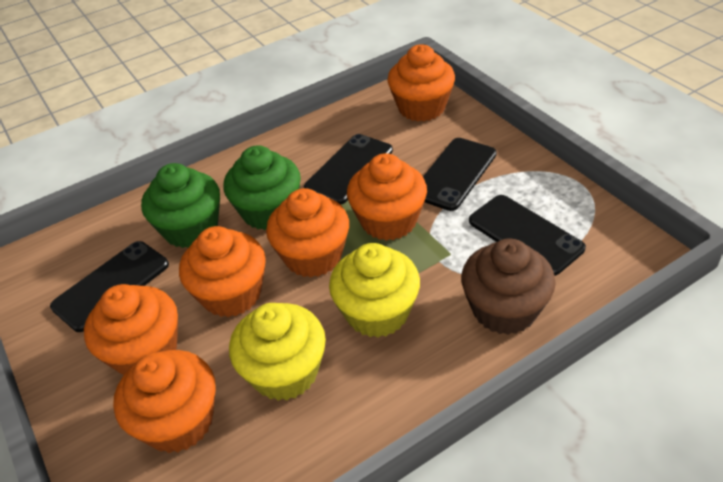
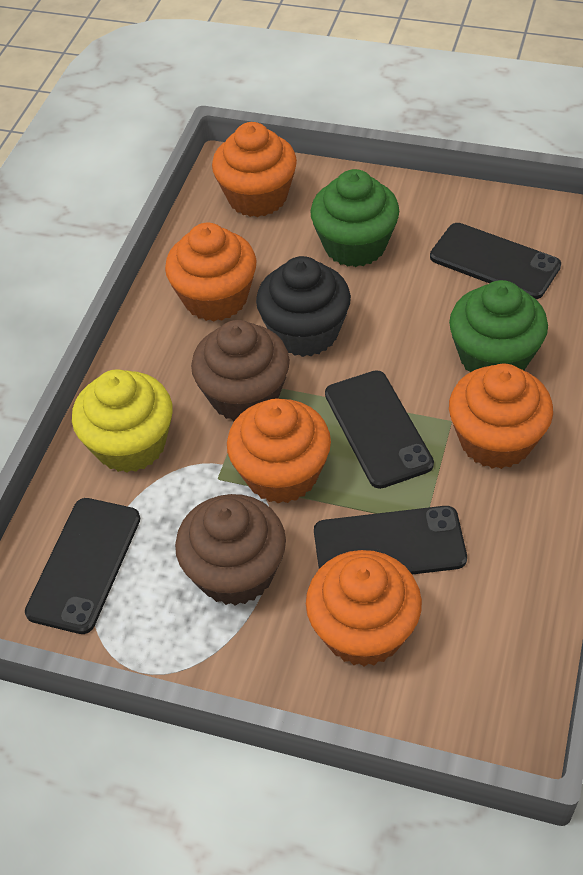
black cupcake: none = 0 -> [256,256,351,357] = 1
brown cupcake: [461,239,556,335] = 1 -> [175,494,286,606] [191,320,290,421] = 2
orange cupcake: [84,284,178,375] [113,350,216,453] [179,226,266,317] [266,188,349,277] [347,153,427,241] [388,44,455,121] = 6 -> [165,223,256,321] [212,122,297,217] [227,398,331,504] [306,550,422,666] [449,364,553,469] = 5
yellow cupcake: [229,303,326,401] [329,243,420,338] = 2 -> [72,369,173,473] = 1

